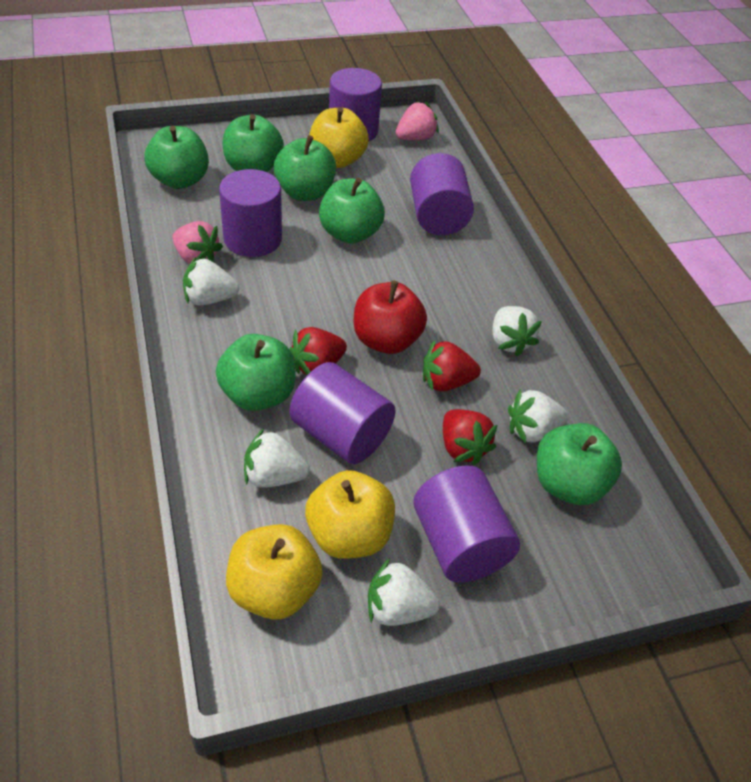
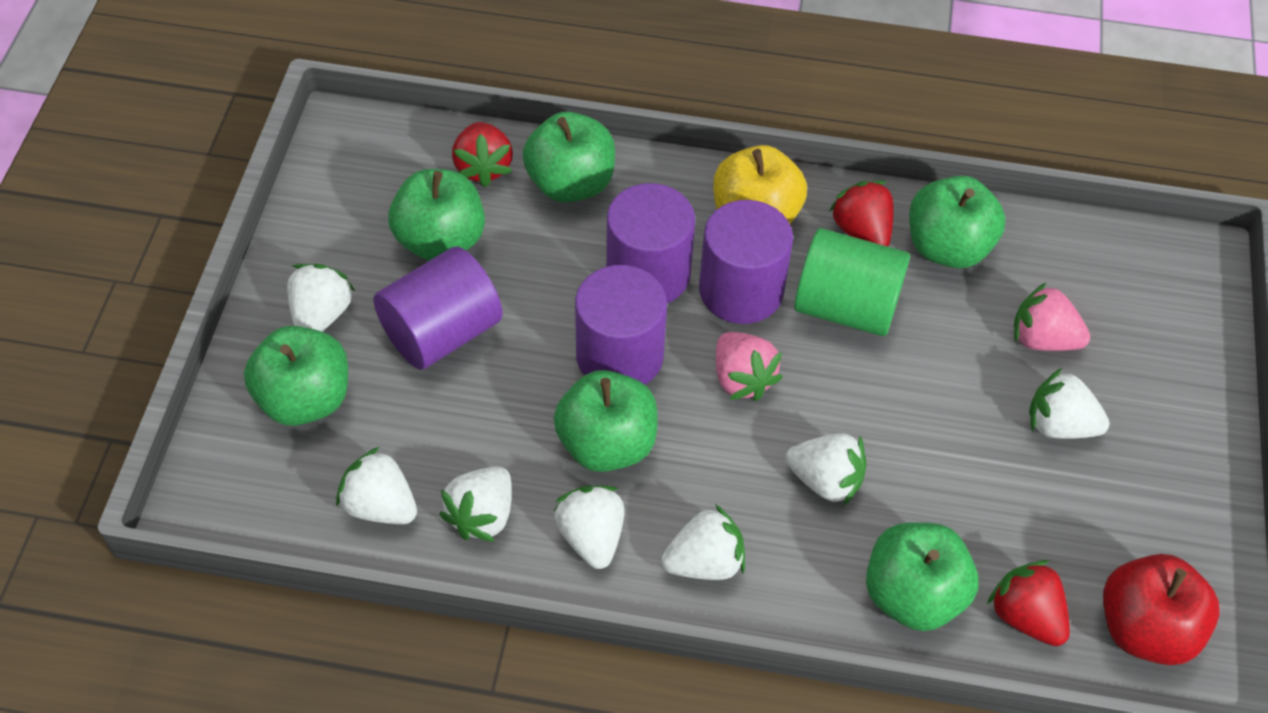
green cylinder: none = 0 -> [794,228,910,336] = 1
purple cylinder: [219,169,282,257] [290,362,396,464] [329,68,382,141] [410,153,474,235] [413,466,520,583] = 5 -> [374,246,503,370] [575,265,667,385] [606,183,695,303] [699,200,793,324] = 4
white strawberry: [183,257,239,305] [244,429,310,488] [368,558,440,626] [492,306,542,356] [508,390,568,444] = 5 -> [287,264,355,332] [336,447,417,524] [439,467,512,542] [554,485,624,569] [661,504,745,580] [786,433,866,506] [1029,368,1110,439] = 7
yellow apple: [226,524,322,620] [305,470,395,559] [309,107,369,168] = 3 -> [713,145,807,224] = 1

